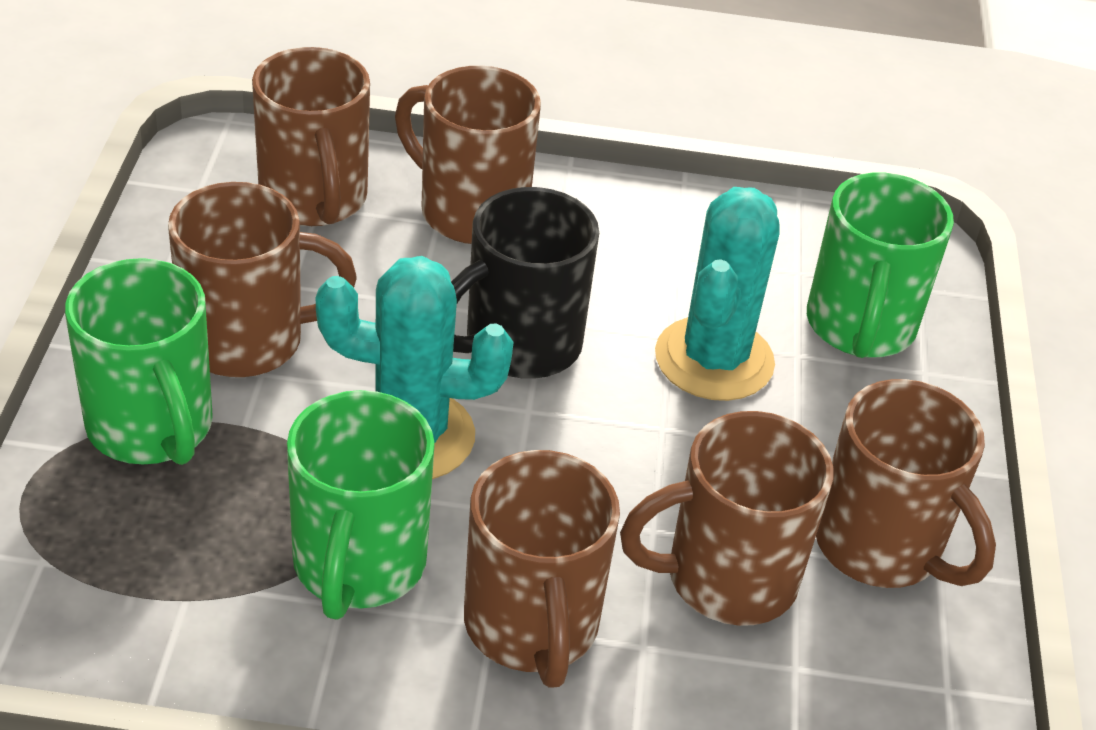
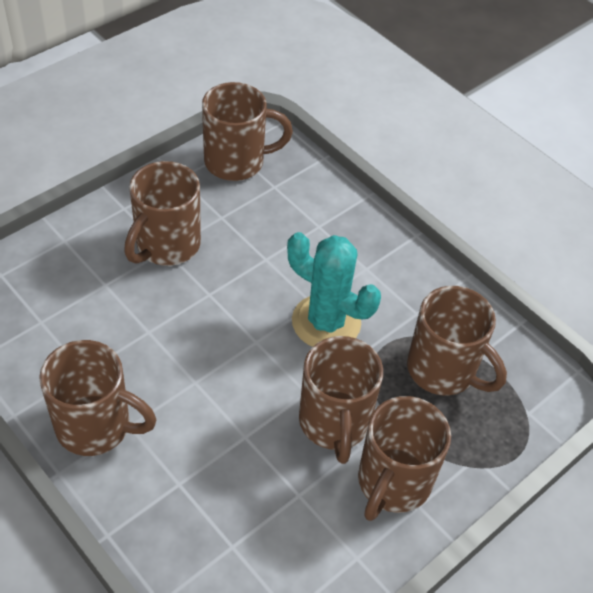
black mug: [451,187,599,379] = 1 -> none = 0
green mug: [65,258,213,465] [287,390,435,620] [807,173,954,358] = 3 -> none = 0
turquoise cactus: [316,256,513,479] [655,187,779,401] = 2 -> [287,232,381,347] = 1

